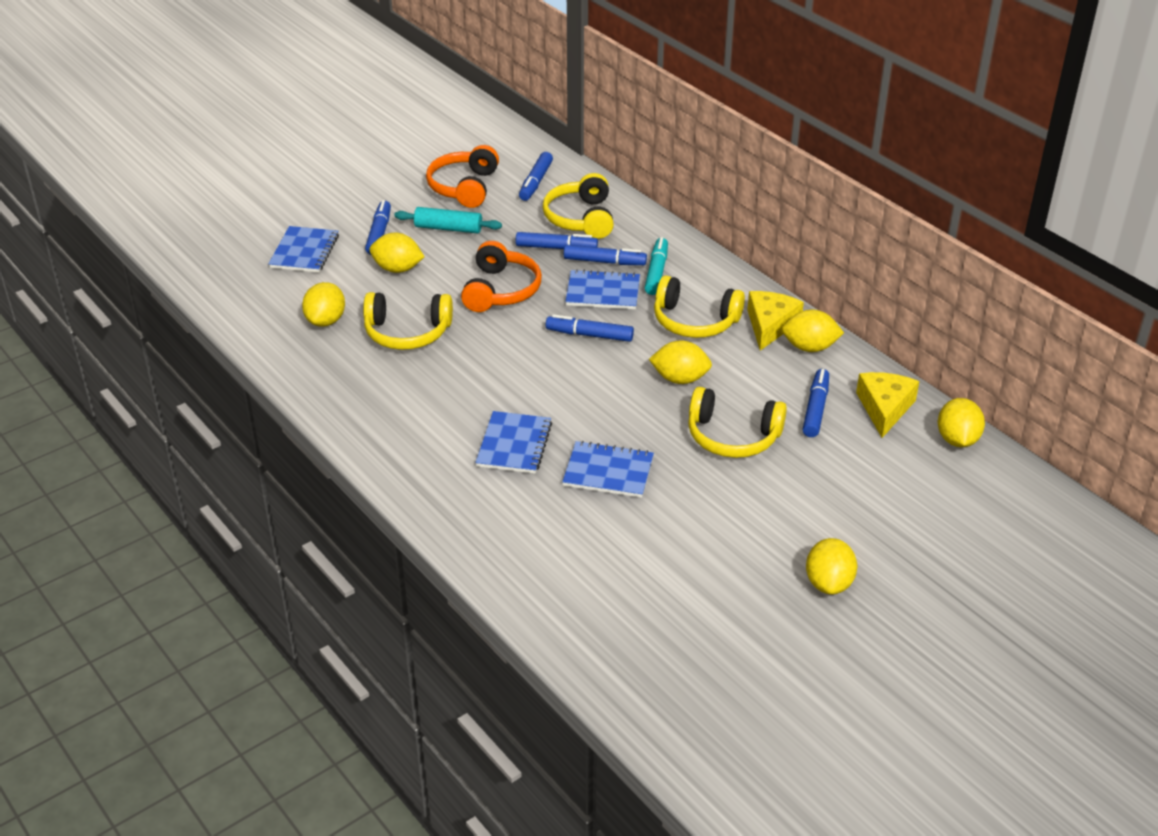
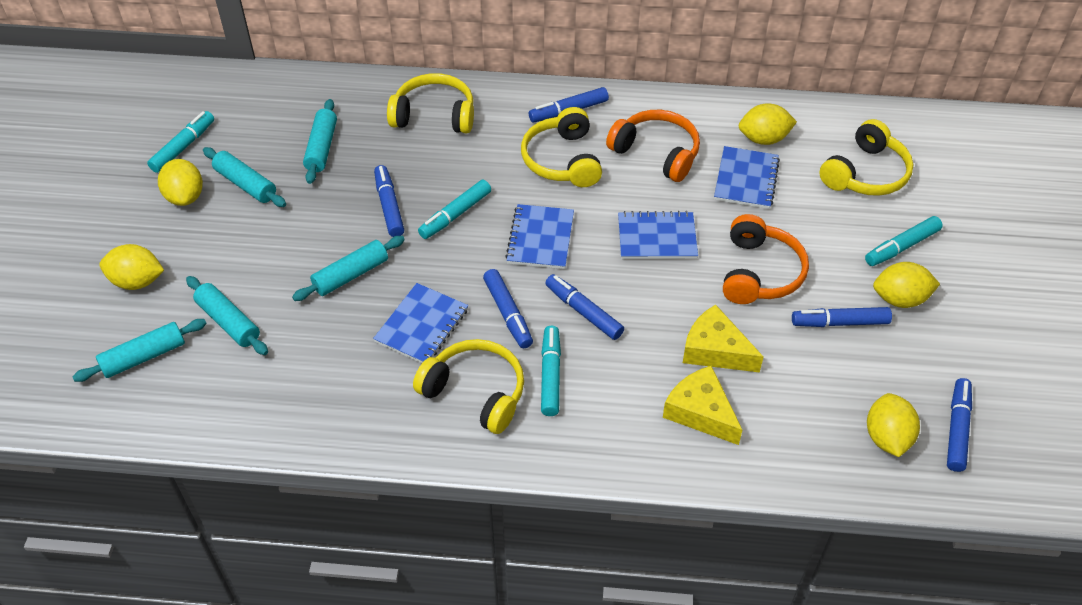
turquoise marker: [645,237,668,295] = 1 -> [147,111,214,173] [418,180,491,239] [541,326,561,416] [865,216,943,266] = 4
turquoise rolling pin: [394,207,502,233] = 1 -> [73,319,207,382] [186,276,268,355] [203,147,286,207] [292,236,405,301] [303,99,337,184] = 5
yellow lemon: [302,282,345,327] [369,233,425,273] [649,340,712,384] [782,310,844,352] [806,538,857,595] [938,398,985,447] = 6 -> [99,244,164,290] [158,159,203,206] [739,103,797,145] [867,393,920,457] [873,262,940,308] = 5

